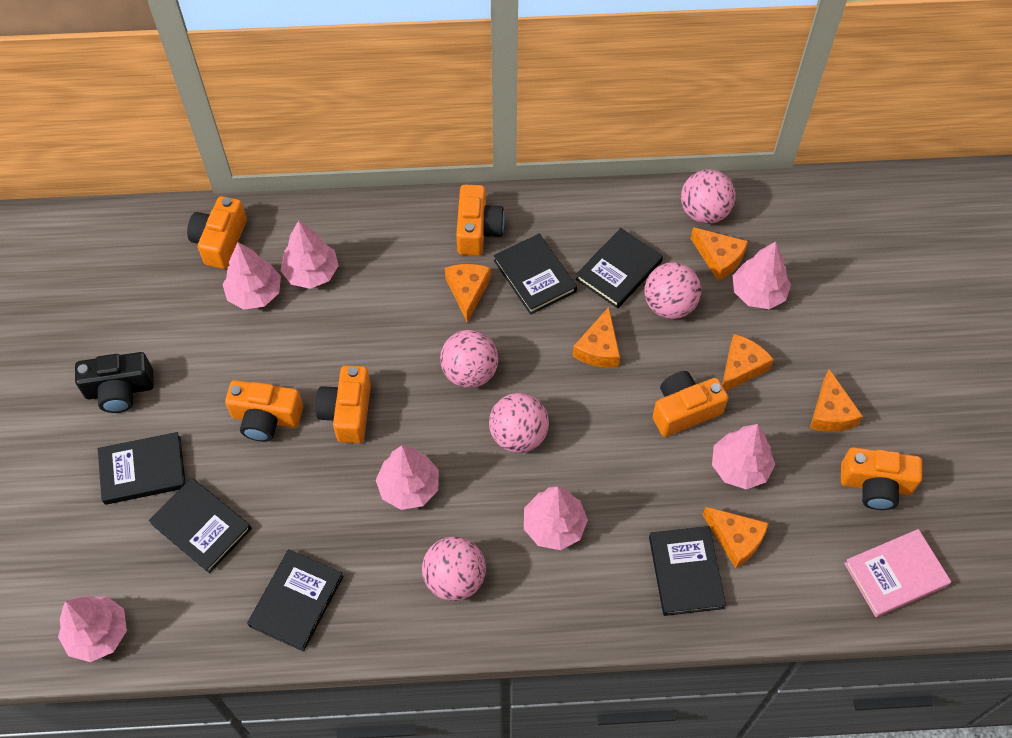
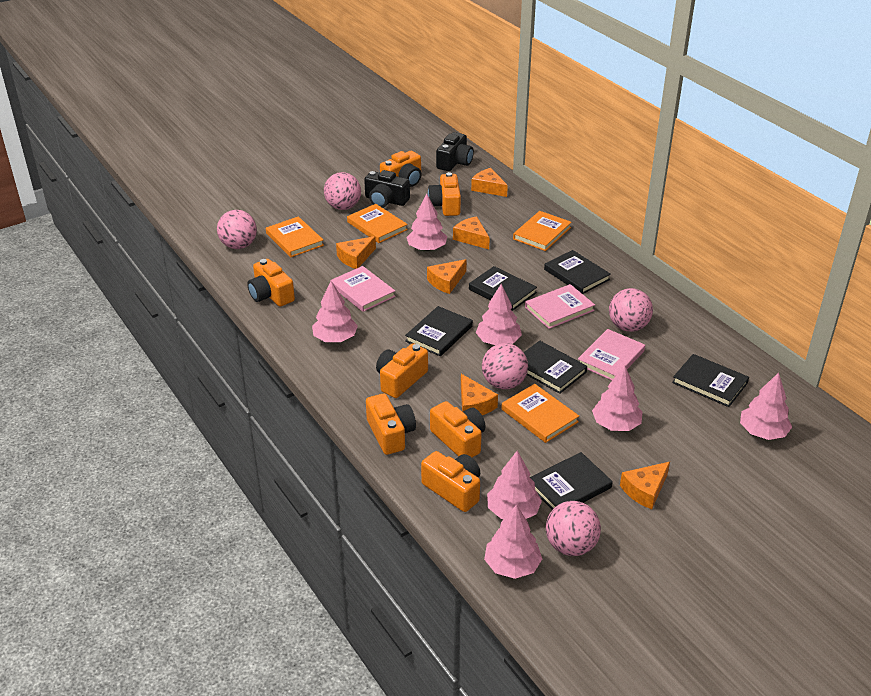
black camera: [75,352,154,413] = 1 -> [364,170,410,208] [436,132,474,171] = 2
orange book: none = 0 -> [266,216,324,257] [347,204,408,243] [501,384,579,443] [513,211,572,251] = 4
orange camera: [187,196,247,269] [225,380,303,442] [316,365,371,443] [456,185,505,255] [652,371,728,437] [841,447,922,510] = 6 -> [247,259,295,307] [366,394,416,455] [376,343,428,398] [380,151,421,187] [421,451,480,512] [428,172,461,216] [430,401,486,457] = 7
pink book: [844,529,951,617] = 1 -> [330,266,396,312] [525,284,595,329] [578,329,645,380] = 3

